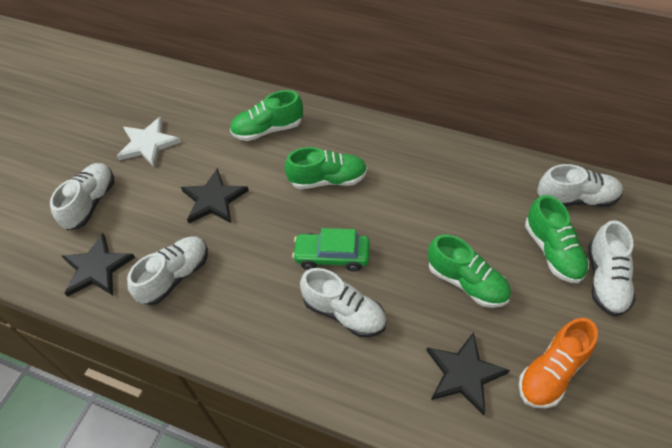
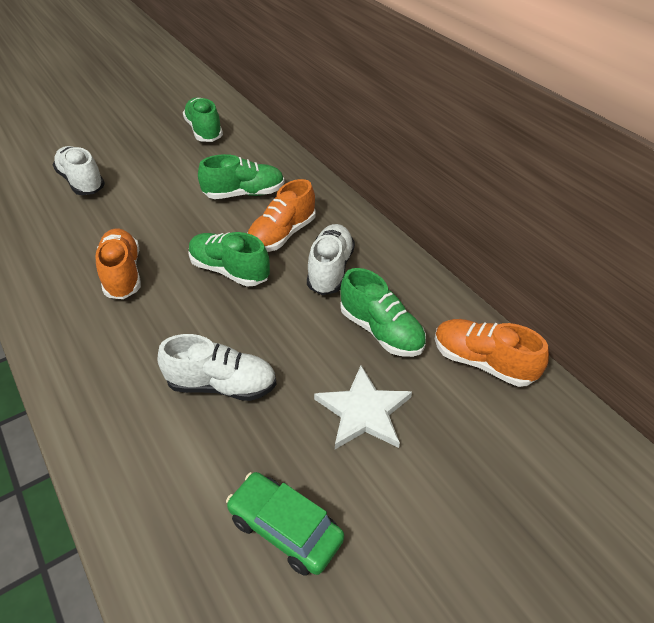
black star: [62,233,135,297] [181,168,249,223] [426,332,510,416] = 3 -> none = 0
orange shoe: [519,318,598,409] = 1 -> [95,228,141,299] [248,179,316,252] [435,319,549,387] = 3
white shoe: [50,163,114,230] [127,237,208,305] [300,268,387,337] [537,164,623,207] [588,220,636,317] = 5 -> [53,146,105,195] [158,334,277,401] [307,224,355,295] = 3

